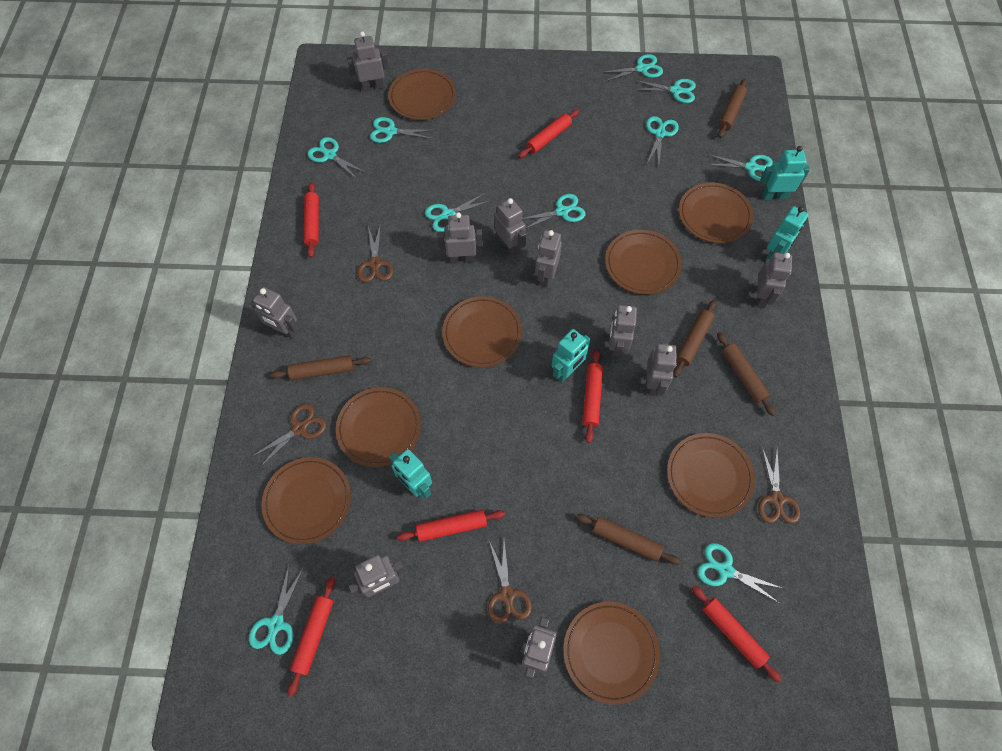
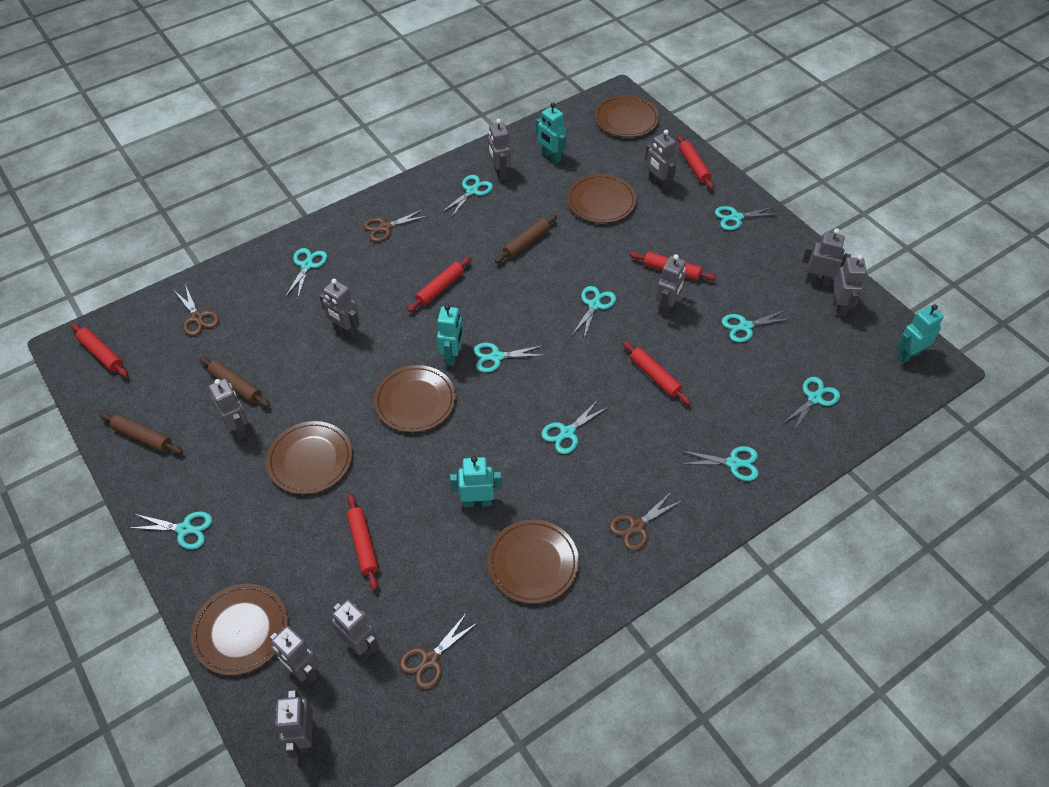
brown plate: [262,457,351,544] [336,387,421,467] [388,69,456,120] [442,296,522,368] [563,602,660,704] [605,230,682,295] [667,433,755,518] [679,183,753,243] = 8 -> [191,584,288,675] [266,421,352,494] [374,365,456,432] [488,519,579,604] [567,174,637,223] [595,95,659,137] = 6
brown rolling pin: [270,355,371,380] [576,514,681,565] [673,300,716,377] [717,332,776,416] [718,79,747,138] = 5 -> [99,412,183,454] [199,357,270,407] [495,215,557,263] = 3

